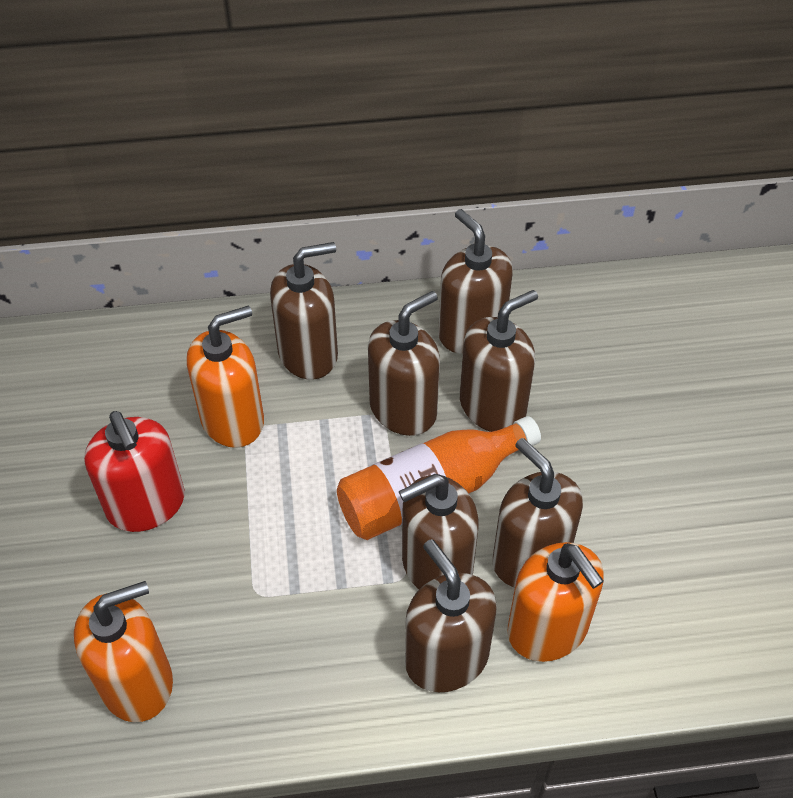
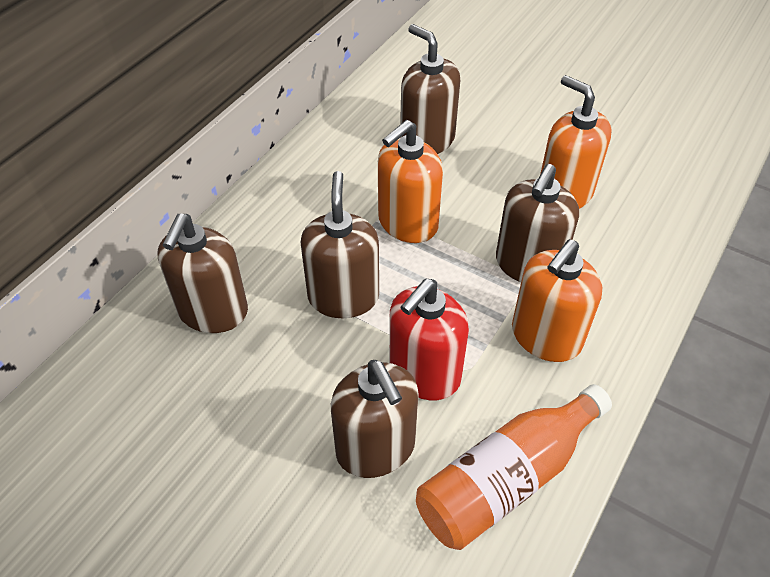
brown soap dispenser: [270,242,338,380] [368,291,440,436] [399,474,479,589] [405,539,497,692] [438,209,513,354] [460,290,538,432] [493,438,583,588] = 7 -> [158,214,248,333] [301,171,379,318] [331,360,419,478] [400,24,460,154] [496,164,579,282] = 5

